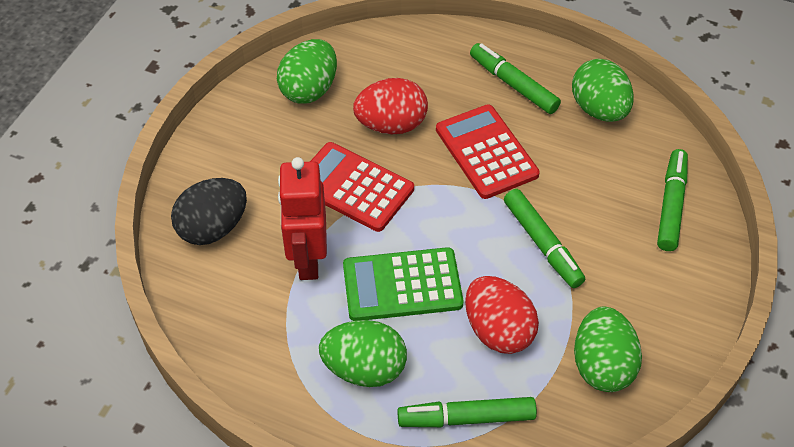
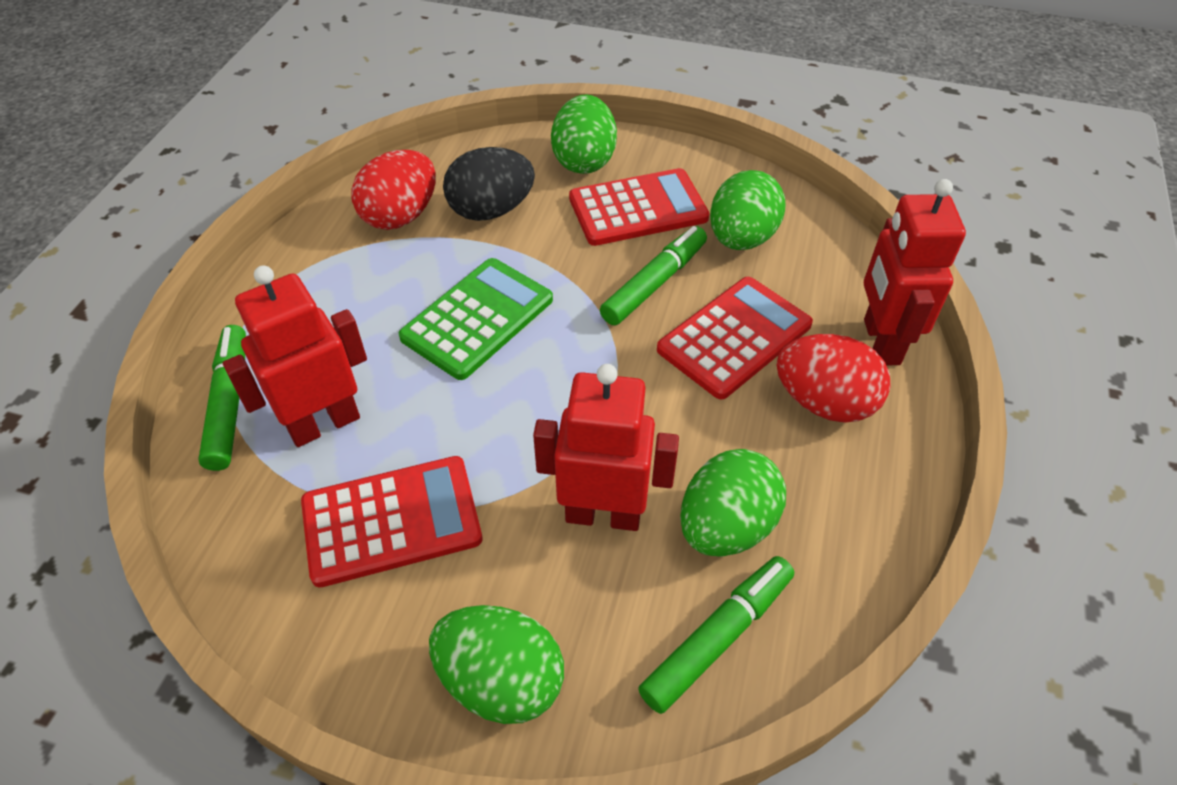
green marker: [397,397,537,427] [470,43,561,114] [504,189,585,288] [657,149,688,251] = 4 -> [198,325,246,471] [600,226,707,325] [638,556,794,714] = 3
red calculator: [310,142,414,232] [436,104,540,199] = 2 -> [301,456,482,587] [569,168,710,246] [657,277,813,400] = 3
red robot: [278,157,327,280] = 1 -> [223,265,367,447] [533,364,679,531] [864,179,966,365] = 3

